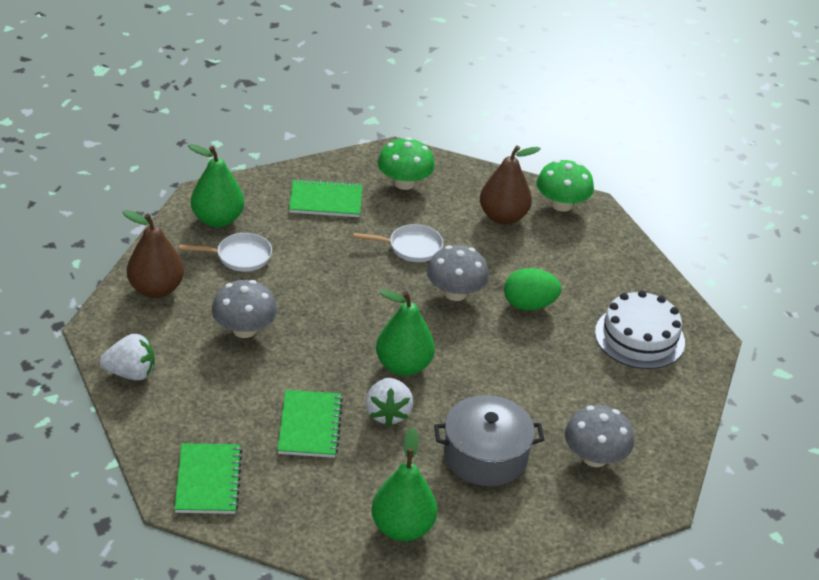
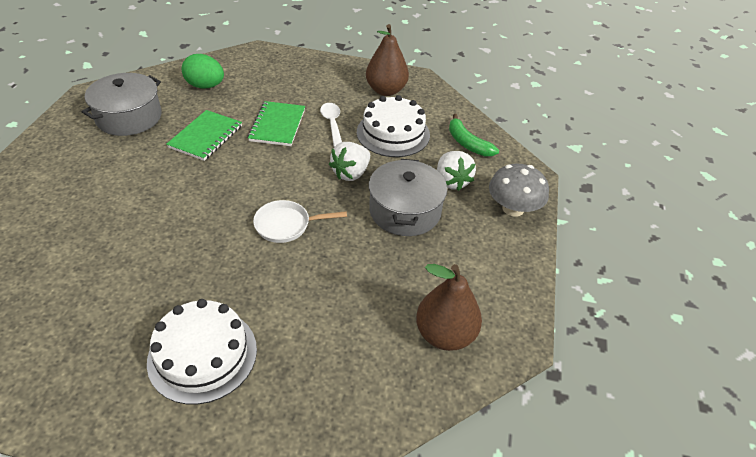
green banana: none = 0 -> [449,114,499,157] = 1
green mushroom: [378,137,435,190] [536,160,594,212] = 2 -> none = 0
green notebook: [174,443,242,514] [277,390,343,458] [289,179,362,217] = 3 -> [166,110,242,161] [248,101,305,146] = 2
green pear: [188,144,244,227] [371,427,437,541] [376,290,435,376] = 3 -> none = 0
grey mushroom: [212,280,277,338] [427,245,489,301] [565,405,634,467] = 3 -> [489,164,549,217] = 1
grey pot: [434,395,544,486] = 1 -> [82,73,162,136] [369,159,447,236] = 2
white cake: [595,290,685,369] = 1 -> [147,299,257,405] [357,95,430,157] = 2
white pan: [179,233,272,272] [353,224,443,262] = 2 -> [253,200,347,243] = 1
white spoon: none = 0 -> [320,103,342,147] = 1

